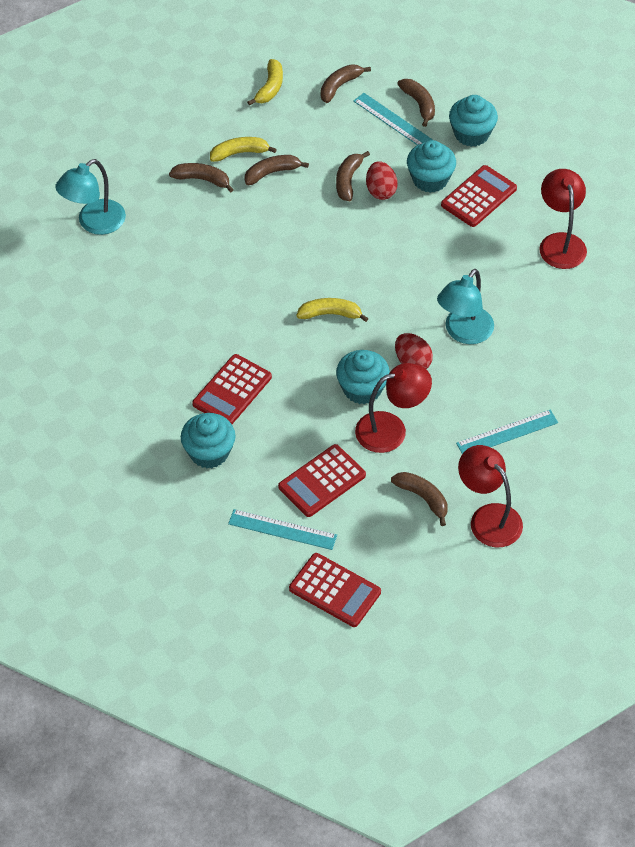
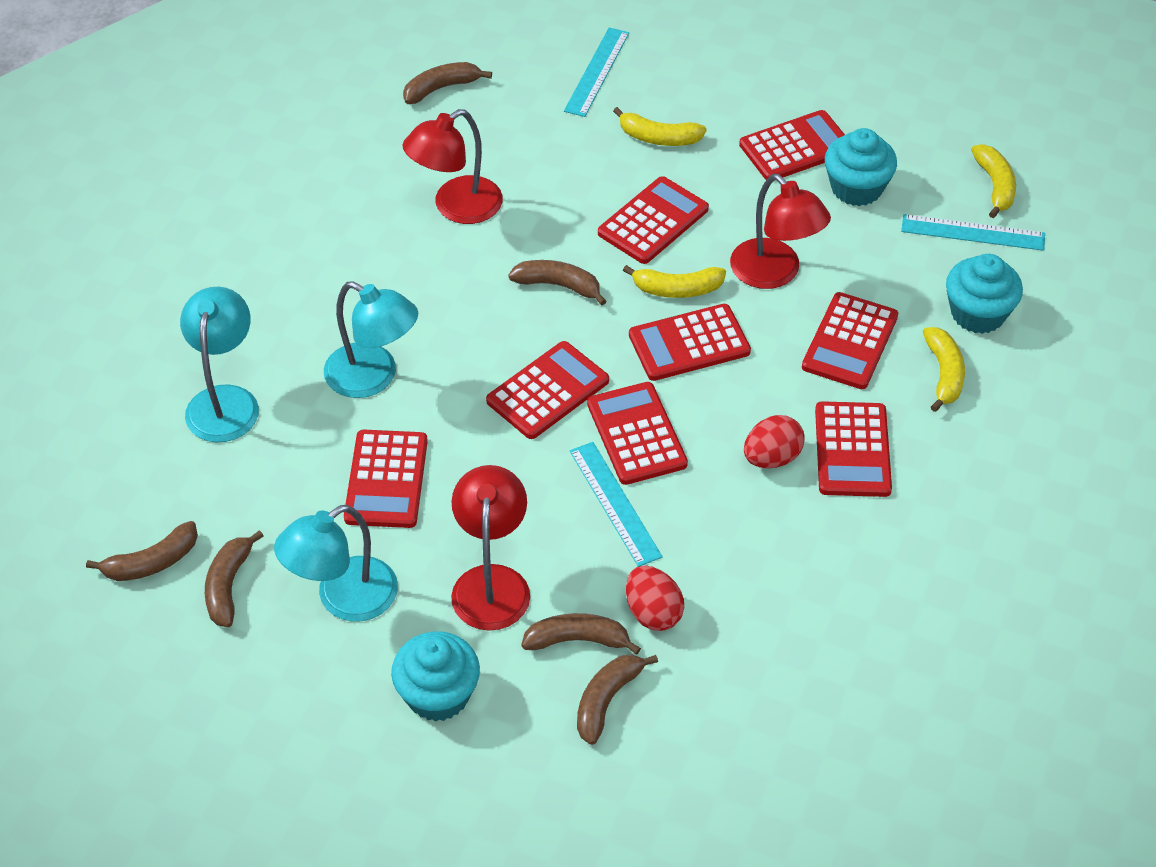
red calculator: [192,354,272,424] [278,444,366,517] [289,553,381,627] [441,165,517,227] = 4 -> [344,430,428,528] [486,341,609,439] [587,382,688,485] [598,176,709,264] [629,304,751,381] [739,110,845,181] [802,292,898,389] [815,401,892,497] = 8
turquoise cupcake: [181,413,235,468] [336,350,390,404] [407,140,456,193] [449,95,498,147] = 4 -> [391,632,480,722] [825,128,897,206] [946,254,1023,334] = 3
turquoise lamp: [55,159,126,235] [437,269,494,344] = 2 -> [180,287,259,442] [274,504,398,622] [324,281,418,398] = 3
yellow banana: [210,137,277,162] [247,59,283,106] [297,298,369,322] = 3 -> [613,107,707,146] [623,265,726,298] [923,327,965,412] [971,144,1016,218] = 4

